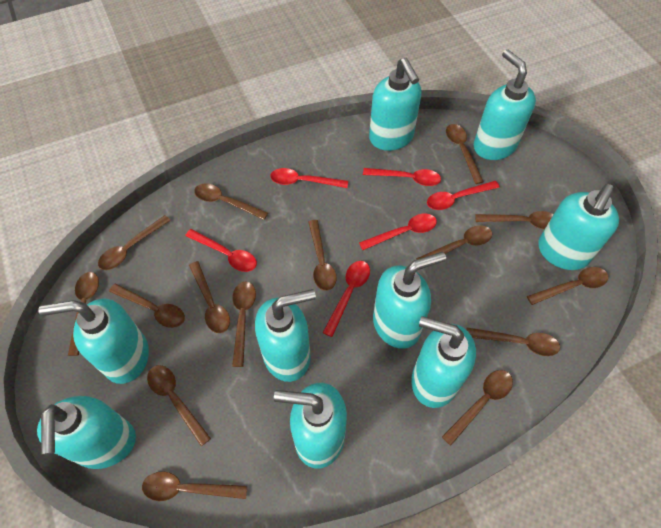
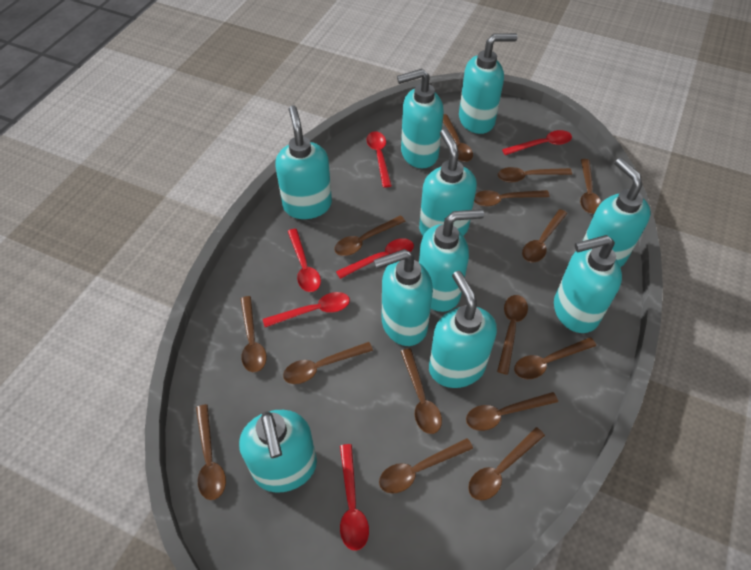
turquoise soap dispenser: [37,396,136,469] [38,298,149,384] [255,289,316,382] [274,383,347,468] [369,58,422,151] [373,252,446,349] [411,316,476,408] [474,49,536,160] [538,184,619,270] = 9 -> [239,410,317,493] [275,105,332,219] [374,249,433,346] [397,69,444,168] [419,129,477,236] [419,209,484,312] [429,271,497,388] [459,33,518,134] [554,235,622,333] [583,158,651,267] = 10

